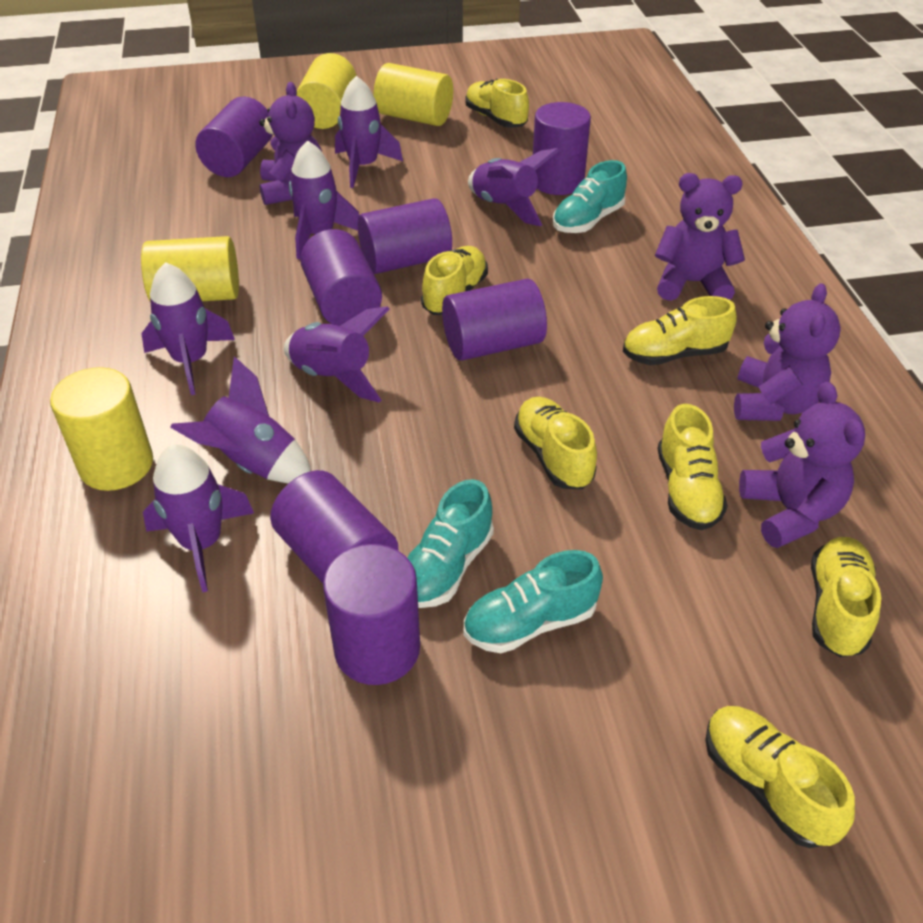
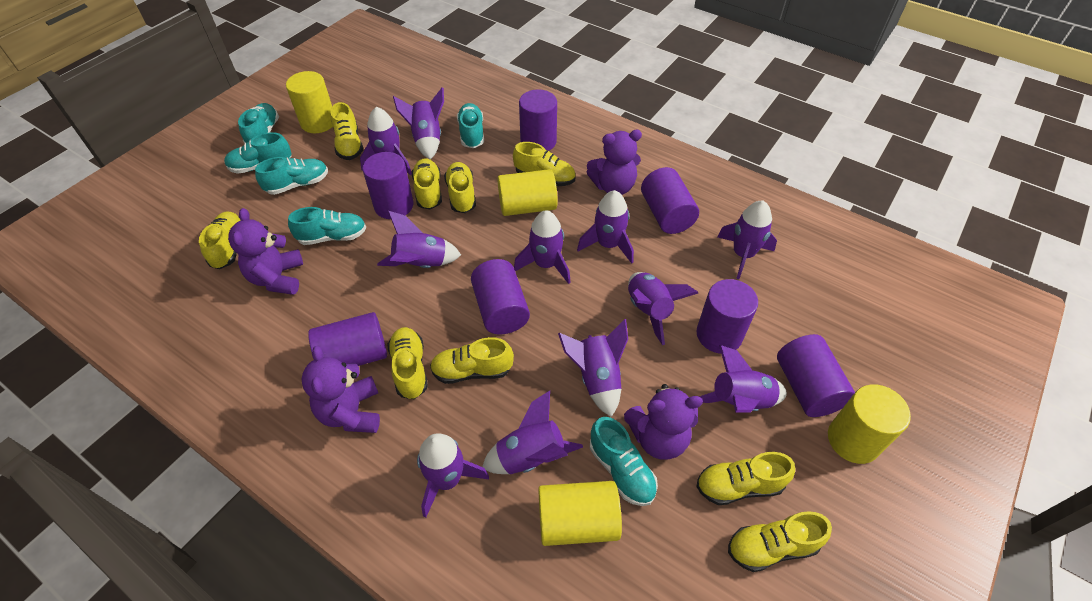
purple rocket: [141,262,235,395] [143,444,254,592] [170,357,311,483] [284,306,390,402] [289,141,359,259] [335,76,403,188] [468,148,559,226] = 7 -> [360,107,412,175] [377,211,461,268] [393,87,444,159] [417,433,489,518] [482,391,583,474] [514,210,571,284] [558,319,628,417] [577,190,634,263] [628,272,698,345] [699,345,787,413] [717,201,777,279] = 11
turquoise shoe: [407,479,494,608] [464,550,603,653] [553,160,627,233] = 3 -> [224,132,292,174] [238,103,279,144] [255,157,328,195] [288,207,366,245] [457,103,484,148] [590,417,658,506] = 6
yellow shoe: [421,246,488,315] [465,79,529,128] [514,397,597,489] [623,296,737,365] [658,404,728,530] [705,706,855,848] [811,537,881,658] = 7 -> [199,211,241,269] [330,102,363,160] [387,327,428,399] [412,158,442,210] [430,337,514,384] [444,162,476,213] [513,142,576,186] [696,452,795,505] [728,511,832,572] = 9

